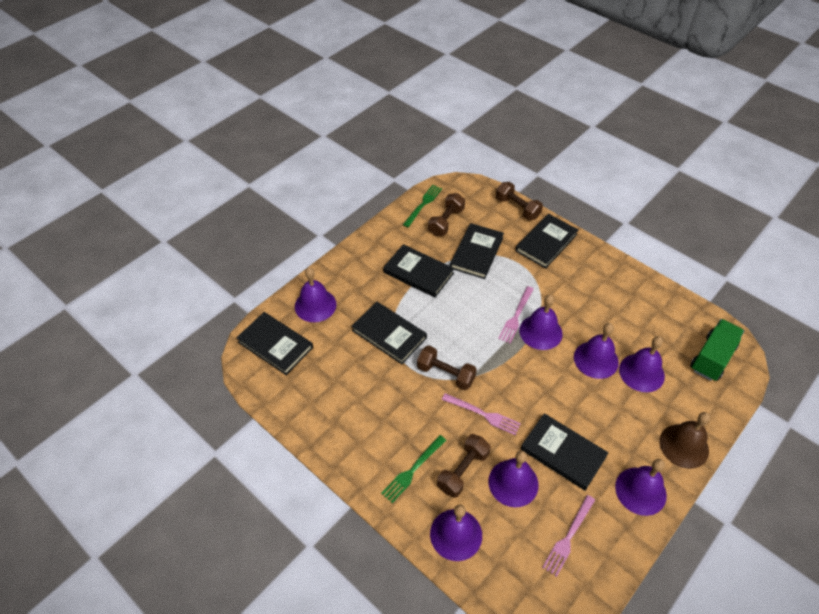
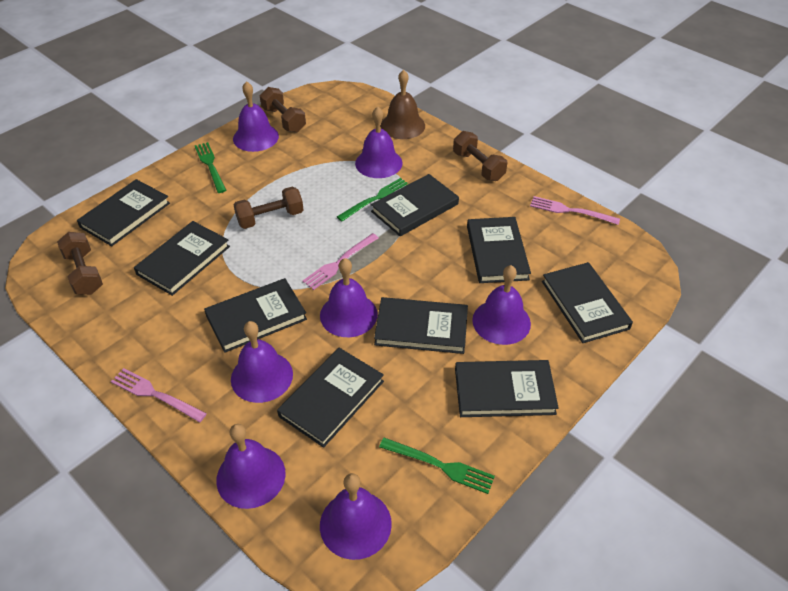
black book: [236,312,313,375] [351,302,427,364] [383,244,455,298] [450,223,504,279] [515,214,578,269] [521,413,608,491] = 6 -> [77,179,170,246] [134,221,230,296] [204,278,307,353] [277,348,384,448] [371,174,459,236] [374,297,468,354] [455,360,559,417] [467,217,531,283] [542,262,633,343] = 9
green fork: [381,435,446,503] [403,185,442,227] = 2 -> [195,142,226,193] [337,178,408,221] [379,438,495,494] = 3
green truck: [690,319,744,381] = 1 -> none = 0

